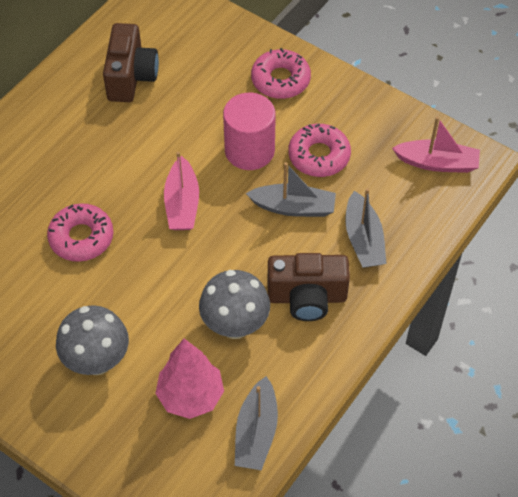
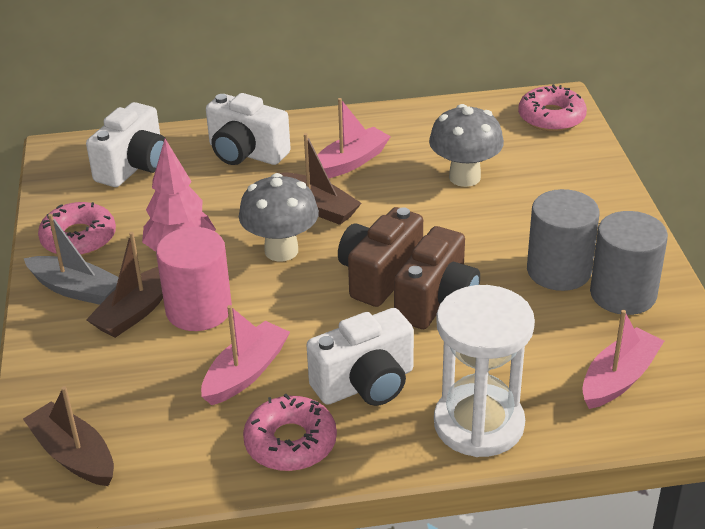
brown boat: none = 0 -> [23,386,114,486] [86,232,163,338] [280,133,362,225] = 3
grey boat: [235,376,278,471] [246,162,336,217] [345,188,387,268] = 3 -> [24,214,119,305] = 1
grey cylinder: none = 0 -> [527,189,600,291] [590,211,668,315] = 2
pink boat: [164,152,199,230] [392,117,480,173] = 2 -> [201,305,290,405] [317,98,391,178] [582,310,664,409] = 3
white camera: none = 0 -> [86,102,166,187] [206,93,291,165] [307,308,414,406] = 3
white hourglass: none = 0 -> [434,285,535,457] = 1

